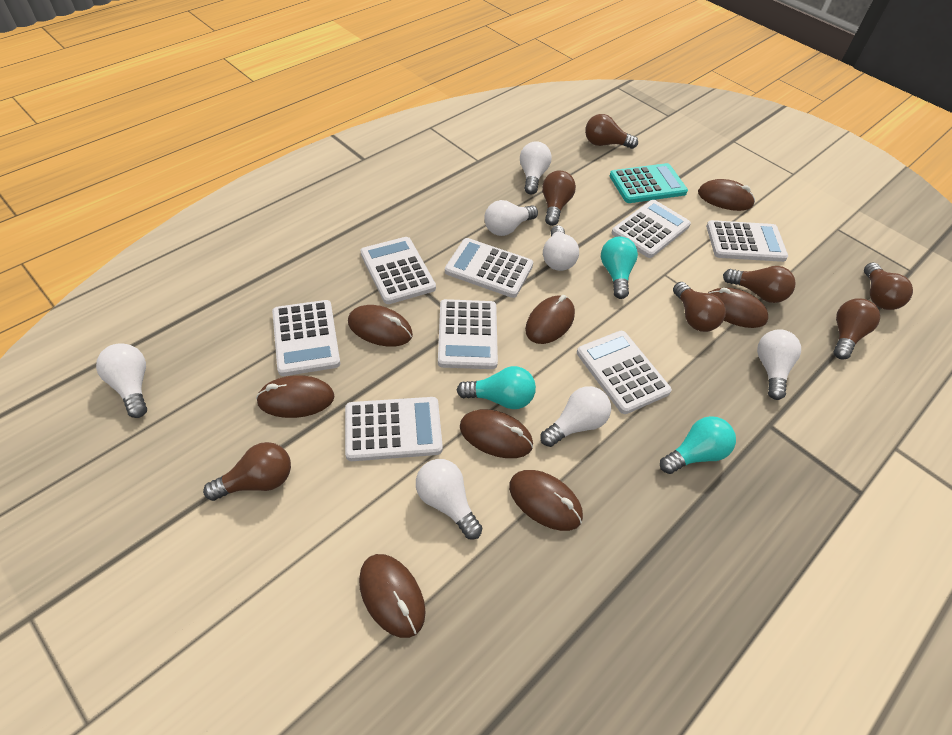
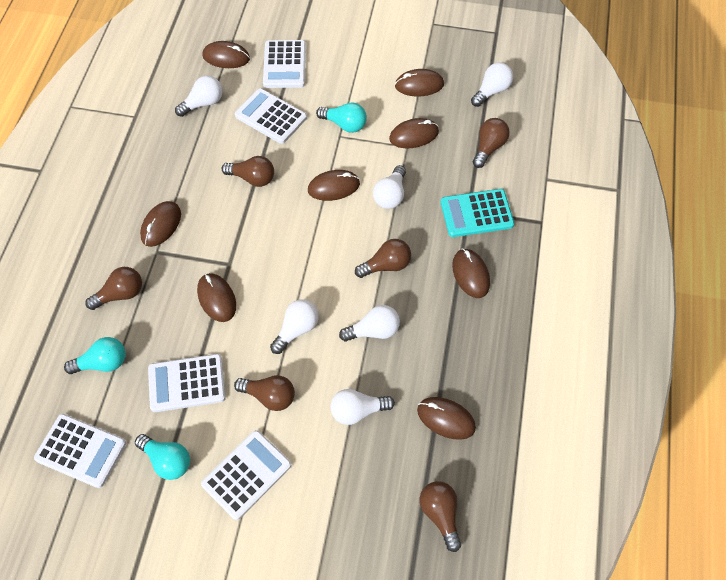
brown light bulb: [203,442,291,501] [542,170,576,226] [585,114,638,149] [673,282,726,332] [723,266,796,303] [834,298,880,359] [864,262,913,310] = 7 -> [85,267,142,310] [222,156,274,187] [234,375,295,411] [355,239,411,278] [420,481,461,552] [473,118,510,168] = 6
white calculator: [272,300,340,376] [345,397,443,461] [360,237,436,304] [438,299,498,369] [445,238,533,298] [577,331,672,414] [612,200,691,258] [706,220,788,262] = 8 -> [34,414,126,488] [148,354,226,412] [201,430,291,520] [235,88,307,144] [263,40,306,88] = 5
white light bulb: [96,343,147,418] [416,459,482,540] [484,200,538,236] [520,141,552,194] [540,386,611,447] [543,225,579,271] [757,329,801,400] = 7 -> [175,76,222,117] [270,300,319,354] [330,389,395,425] [339,305,400,342] [373,165,406,209] [471,62,513,107] = 6

